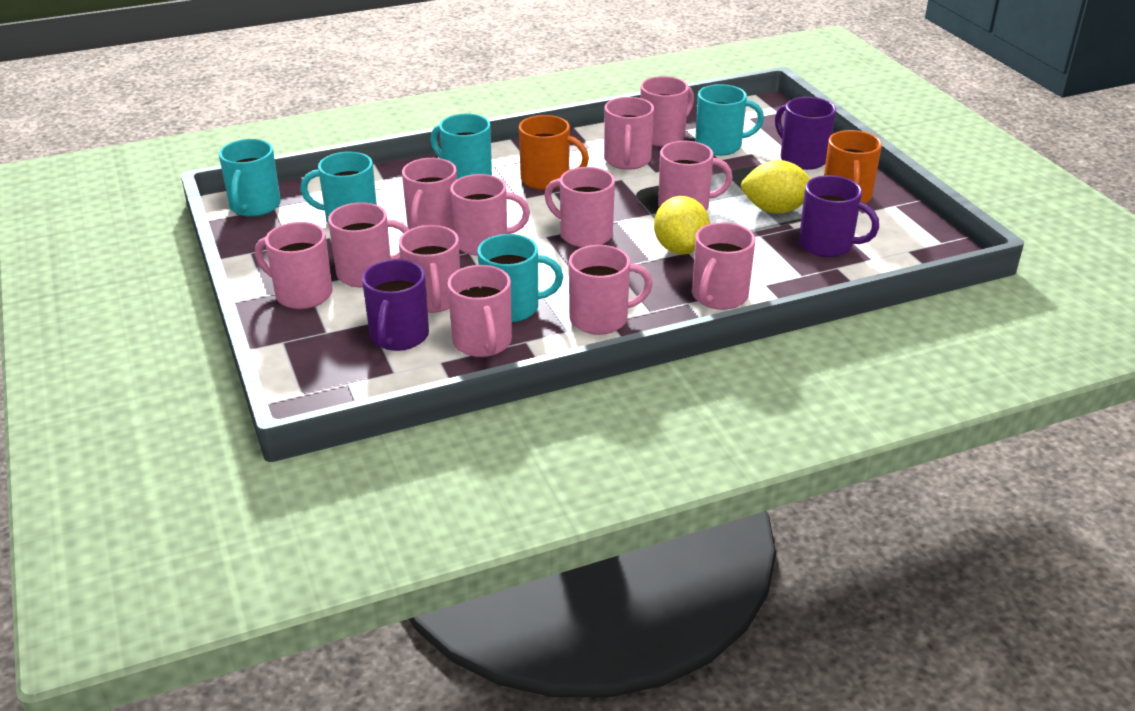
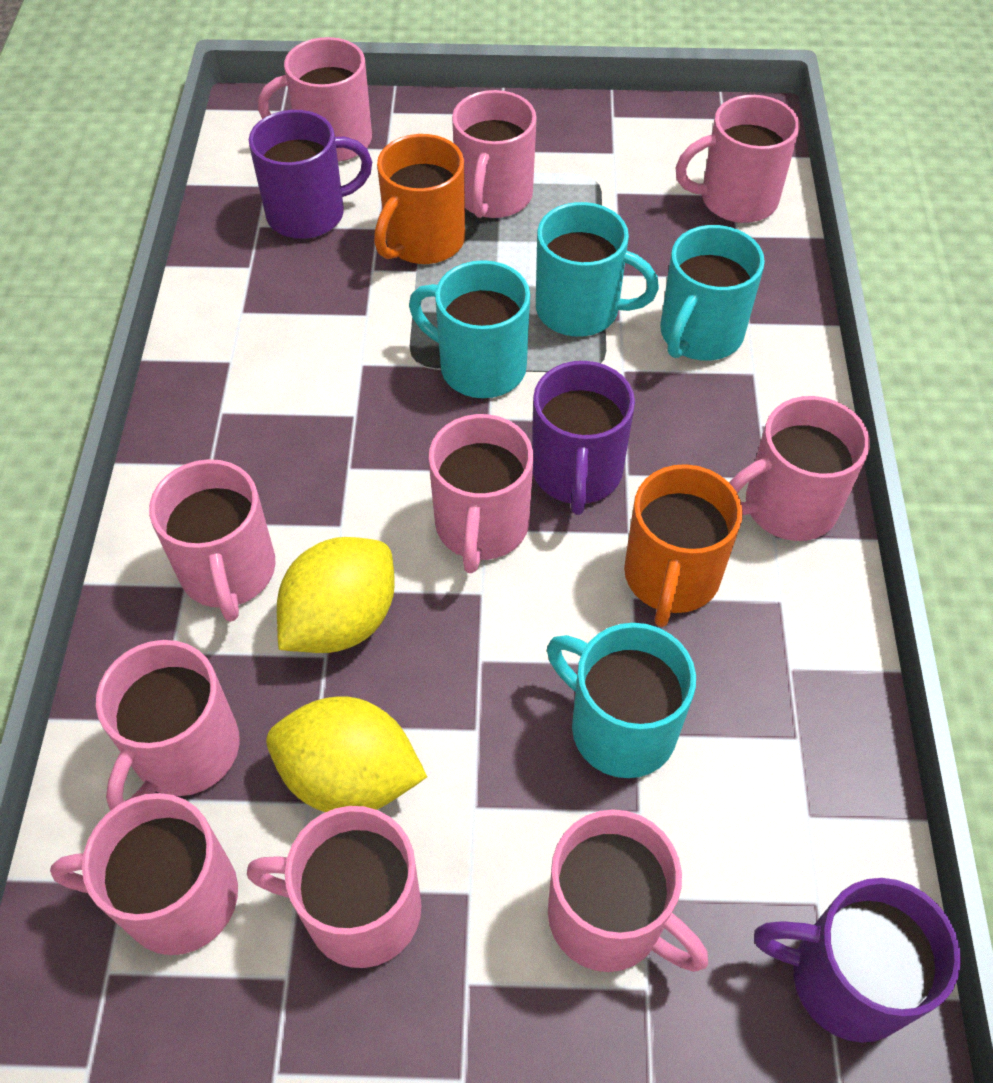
pink mug: [255,222,332,309] [328,202,410,288] [399,225,460,313] [402,158,457,231] [447,265,512,357] [450,174,530,256] [544,167,615,247] [569,245,653,335] [604,97,654,170] [640,76,694,147] [658,141,733,211] [692,222,755,310] = 12 -> [50,793,238,955] [96,640,240,811] [149,459,276,622] [247,806,422,968] [258,37,372,162] [428,414,533,573] [452,90,537,218] [548,809,708,972] [675,95,800,223] [729,396,870,541] = 10
turquoise mug: [219,139,281,217] [300,152,377,224] [430,114,492,179] [477,234,563,322] [695,84,764,156] = 5 -> [409,260,530,398] [536,202,659,336] [547,623,696,778] [660,225,765,361] = 4

